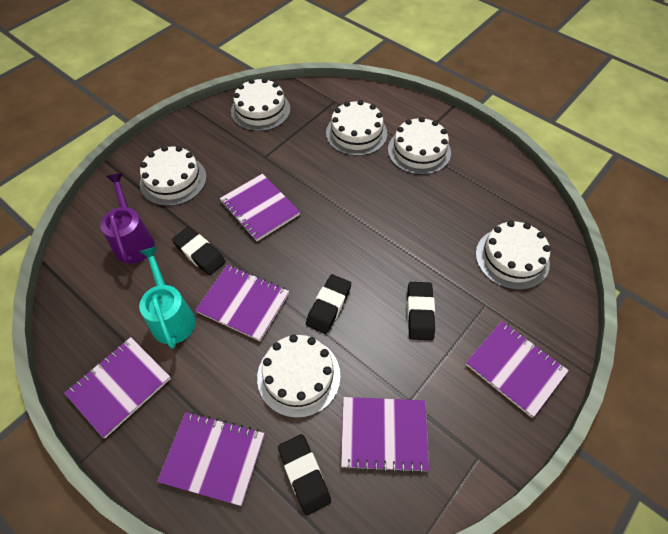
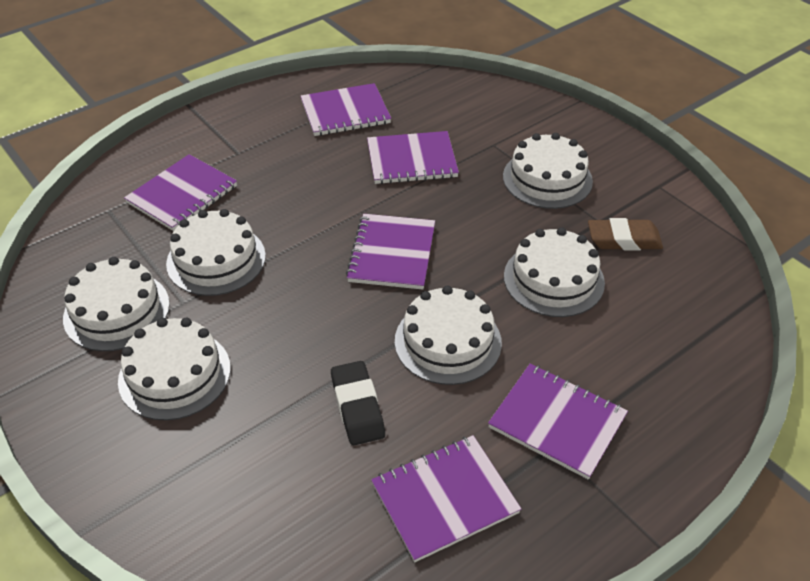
black eraser: [172,227,226,275] [278,434,331,516] [306,274,351,334] [407,282,435,340] = 4 -> [331,361,385,445] = 1
brown eraser: none = 0 -> [588,218,663,250] = 1
purple watering can: [100,173,155,264] = 1 -> none = 0
turquoise watering can: [139,246,196,349] = 1 -> none = 0

